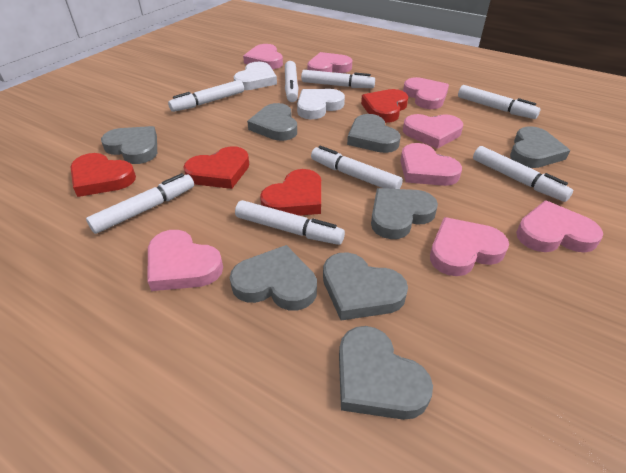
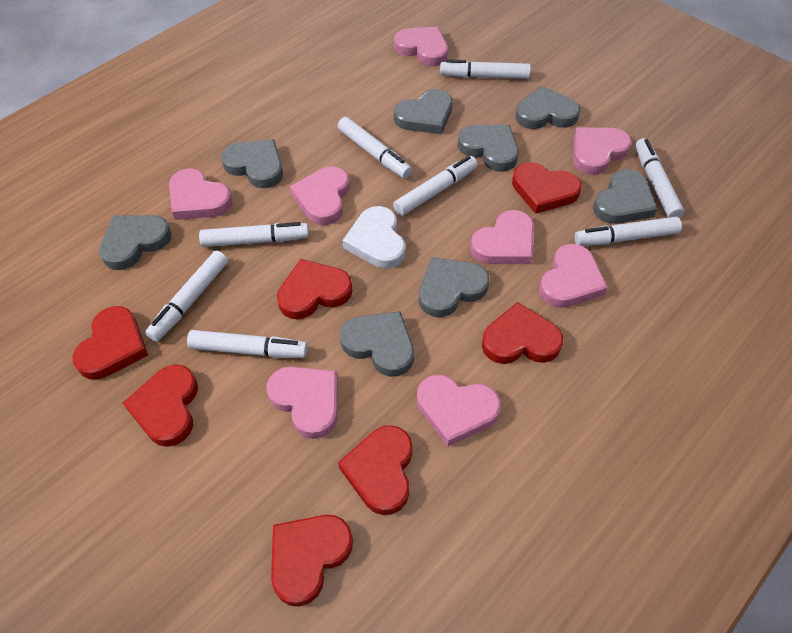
red heart: [71,153,136,197] [183,146,249,189] [260,169,321,216] [361,89,408,123] = 4 -> [72,306,148,380] [123,364,198,447] [271,515,353,607] [277,259,353,319] [338,425,413,515] [482,302,563,364] [512,162,582,214] = 7
white heart: [233,62,277,90] [297,89,345,119] = 2 -> [343,206,405,269] = 1

